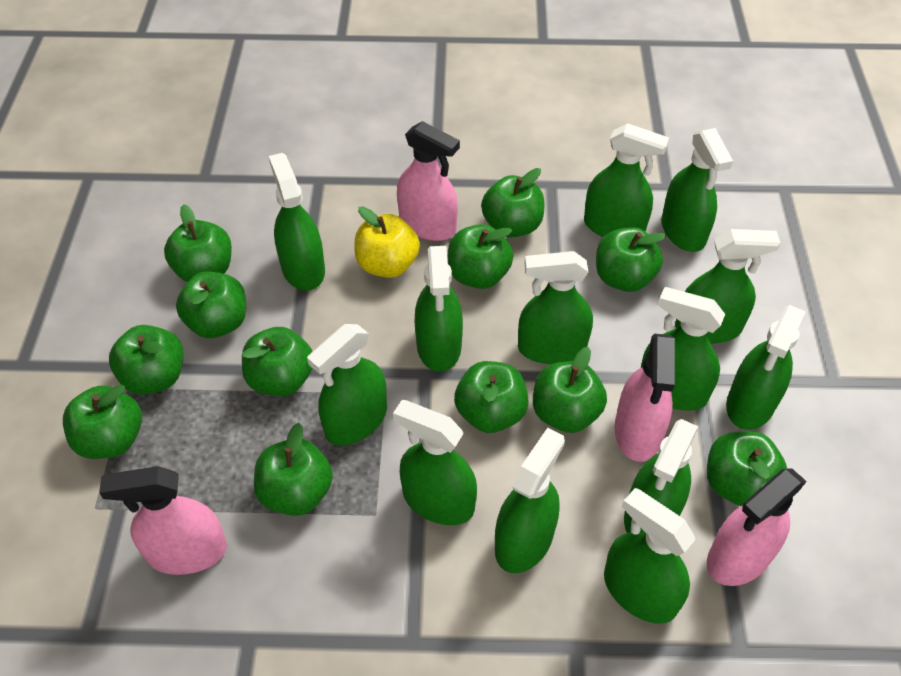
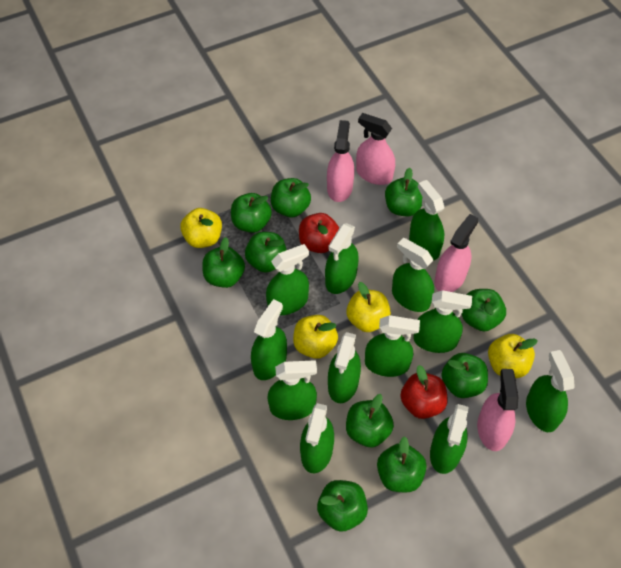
green apple: [63,385,142,459] [109,325,183,395] [164,204,232,282] [176,272,246,338] [242,327,313,396] [254,423,333,516] [448,224,513,289] [454,361,529,433] [481,168,544,238] [533,347,607,433] [596,227,666,292] [707,431,787,506] = 12 -> [202,237,245,288] [231,193,272,233] [245,232,287,273] [271,178,311,217] [317,480,368,532] [346,394,394,447] [377,436,427,492] [385,168,423,216] [441,353,488,398] [462,289,506,331] = 10
green spray bottle: [269,153,325,291] [307,324,387,446] [393,400,477,525] [415,246,463,372] [495,428,565,573] [518,251,593,364] [584,123,669,237] [604,488,696,624] [624,419,698,533] [641,287,725,411] [662,128,733,252] [675,229,781,344] [726,305,806,430] = 13 -> [251,299,287,380] [266,244,309,315] [267,360,317,420] [300,403,334,473] [325,223,359,294] [328,332,361,403] [365,315,420,377] [392,238,434,312] [409,180,444,260] [413,290,472,353] [430,404,468,474] [526,350,575,432] = 12
red apple: none = 0 -> [299,213,339,253] [400,365,448,419] = 2
yellow apple: [354,206,420,278] = 1 -> [180,208,222,248] [293,315,338,359] [346,282,391,332] [488,334,538,378] = 4

